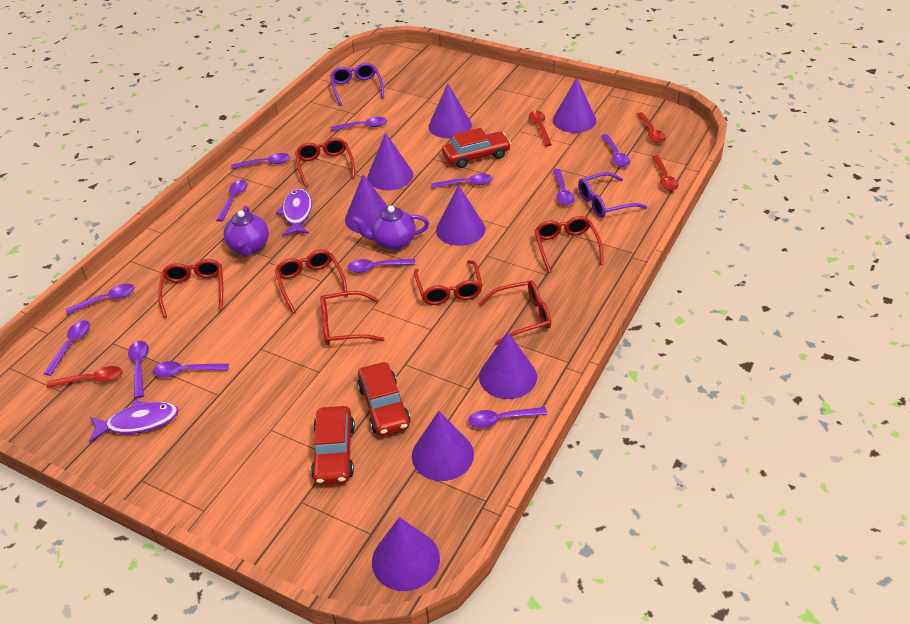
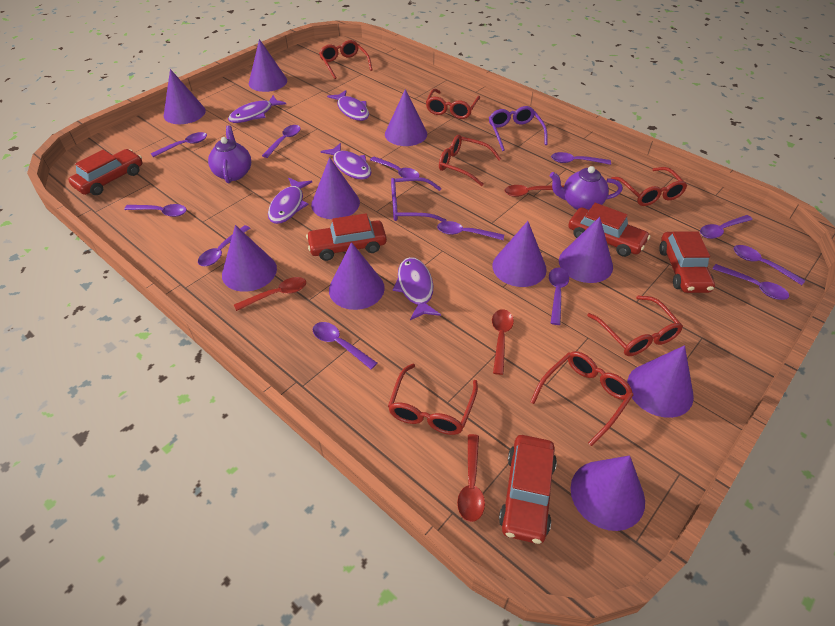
purple cone: [345,174,388,233] [367,133,413,190] [372,517,440,591] [412,411,474,481] [429,83,472,138] [436,185,485,246] [479,331,537,399] [553,77,596,133] = 8 -> [164,69,206,124] [222,225,277,292] [249,39,287,92] [311,157,360,219] [329,242,385,310] [385,89,427,146] [492,221,547,287] [559,217,613,283] [571,455,645,531] [627,345,694,418] = 10
purple fish: [89,400,178,443] [276,189,312,236] = 2 -> [228,95,286,123] [268,178,312,224] [320,143,372,180] [327,90,369,121] [393,257,441,320] = 5
red car: [311,406,355,485] [357,362,411,436] [442,128,511,168] = 3 -> [68,149,142,195] [306,213,387,261] [499,435,557,544] [568,203,650,257] [659,231,715,293] = 5

